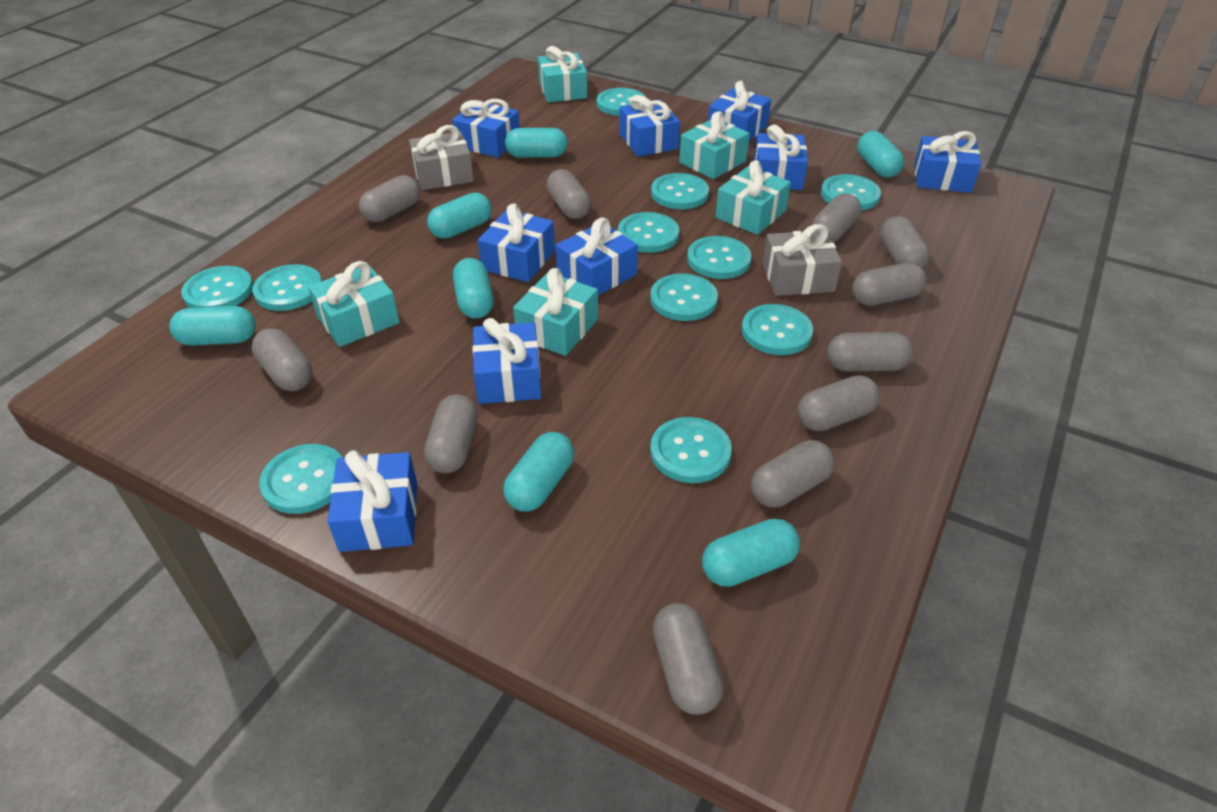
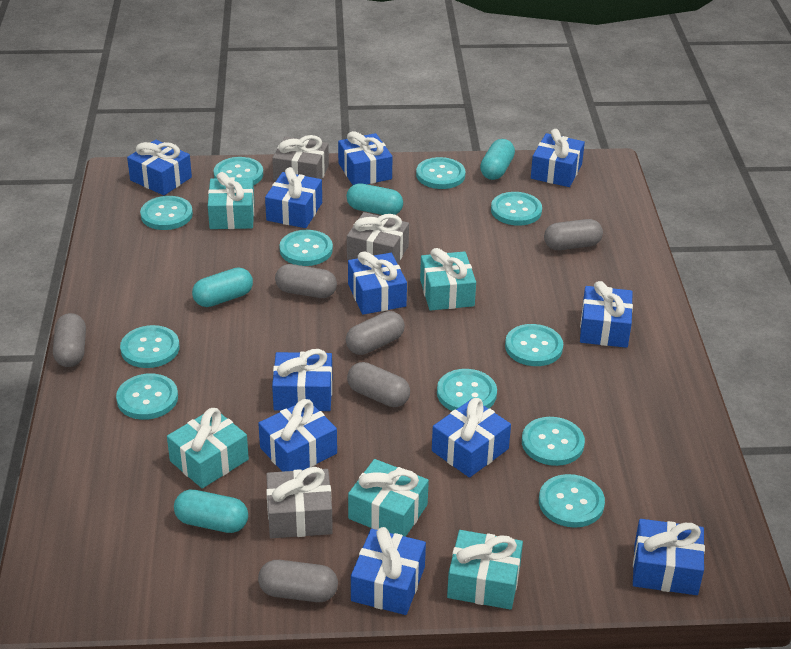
blue gift: [328,450,417,552] [452,99,520,158] [472,318,541,404] [478,203,555,282] [556,218,638,295] [619,95,680,157] [708,81,771,141] [754,124,808,190] [914,131,981,193] = 9 -> [127,140,192,196] [258,399,337,472] [265,167,322,228] [272,349,332,411] [338,131,392,185] [348,251,407,315] [351,527,426,615] [432,398,511,478] [531,129,585,187] [580,281,633,348] [633,519,705,595] = 11
grey capsule: [251,328,312,391] [359,175,420,222] [424,394,478,473] [546,169,591,219] [652,603,724,715] [751,440,835,507] [798,375,880,431] [812,193,861,243] [827,332,913,371] [852,263,926,306] [880,216,930,269] = 11 -> [53,313,86,367] [258,560,338,602] [275,264,337,298] [346,311,405,355] [347,362,410,407] [544,219,603,250] = 6
grey gift: [409,125,474,190] [762,224,842,296] = 2 -> [266,467,333,538] [272,135,329,181] [347,212,409,264] = 3
turquoise capsule: [169,306,256,346] [427,192,492,239] [453,258,494,319] [503,432,574,511] [505,128,568,158] [702,519,800,587] [857,131,904,178] = 7 -> [174,490,248,533] [192,267,253,307] [346,183,403,215] [480,139,515,180] = 4

